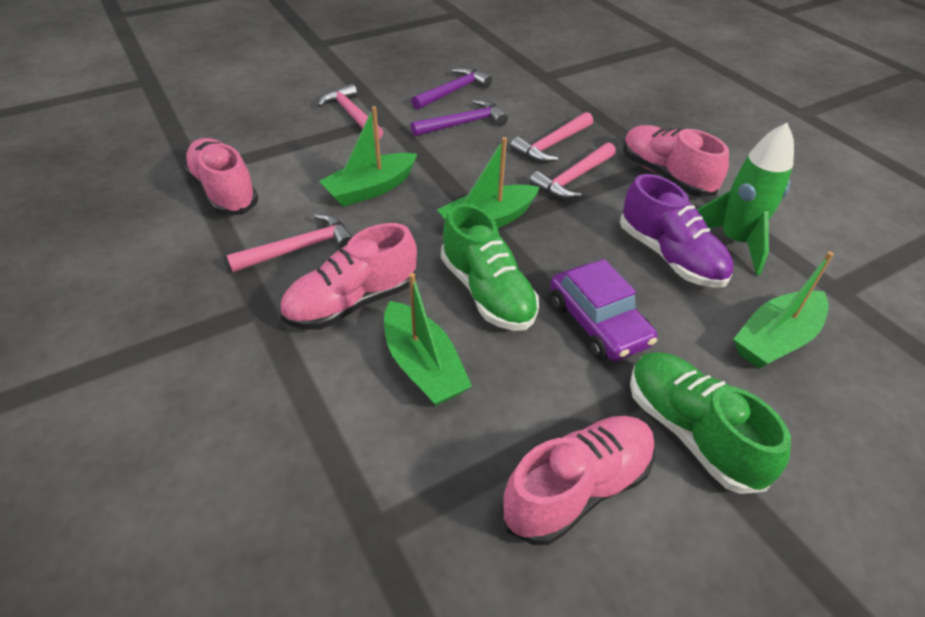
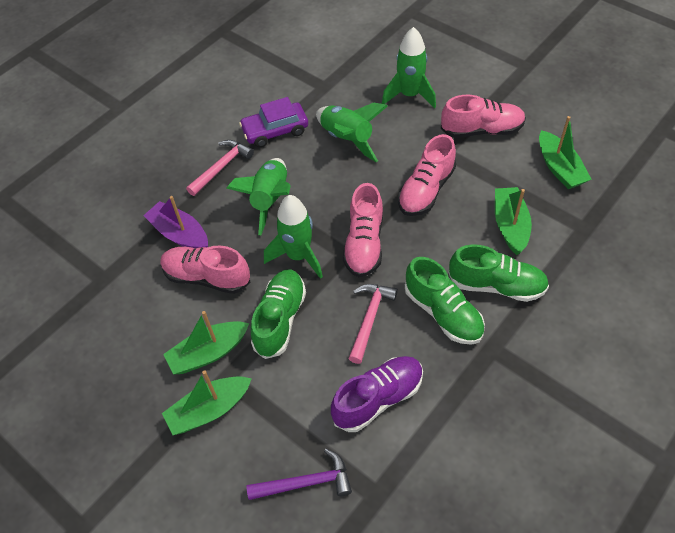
green rocket: [697,123,794,275] = 1 -> [227,158,291,235] [264,195,323,279] [316,102,388,162] [382,27,436,109] = 4
green shoe: [441,203,539,331] [630,352,791,494] = 2 -> [251,269,306,359] [405,257,485,345] [449,244,549,302] = 3
pink hammer: [226,214,353,272] [318,84,383,140] [510,112,593,163] [529,142,616,199] = 4 -> [186,140,254,196] [348,284,398,364] = 2
purple boat: none = 0 -> [143,196,208,248] = 1
purple hammer: [411,67,492,110] [411,100,508,136] = 2 -> [246,448,352,500] = 1

